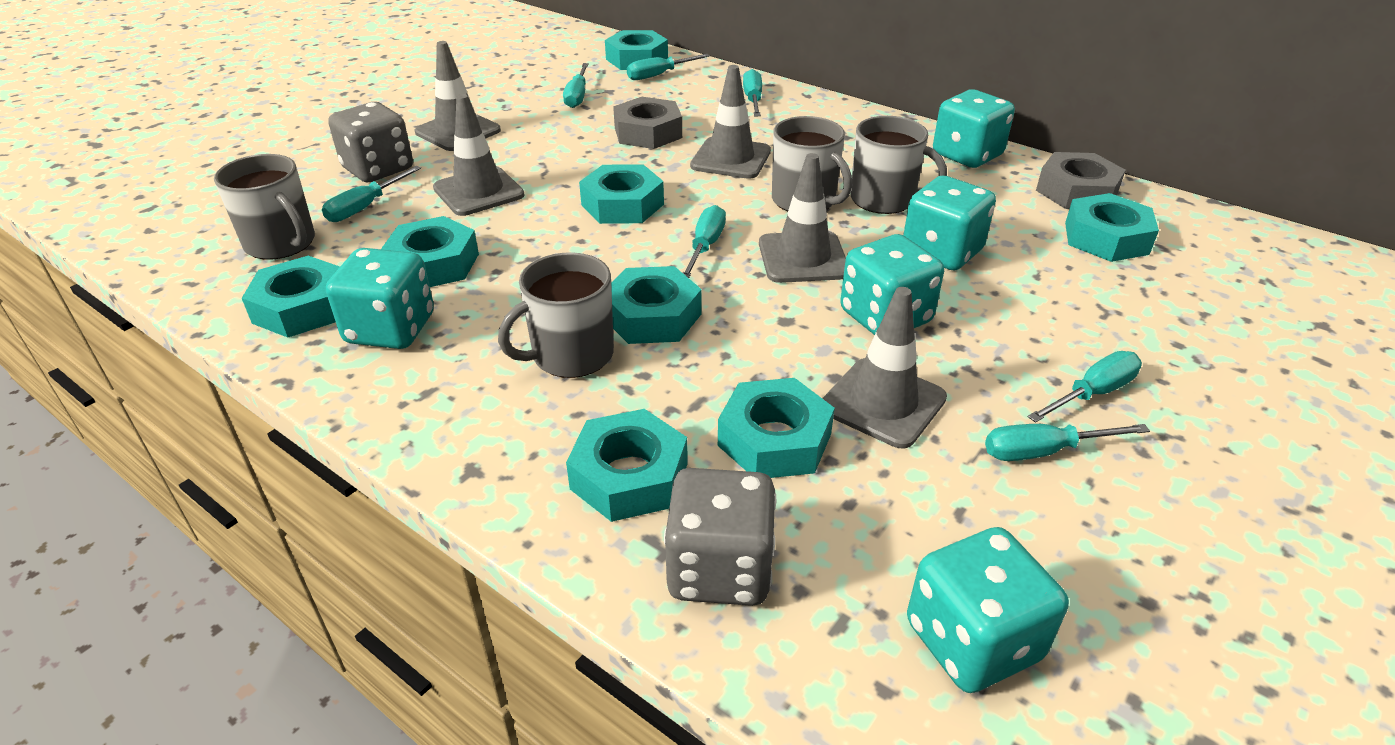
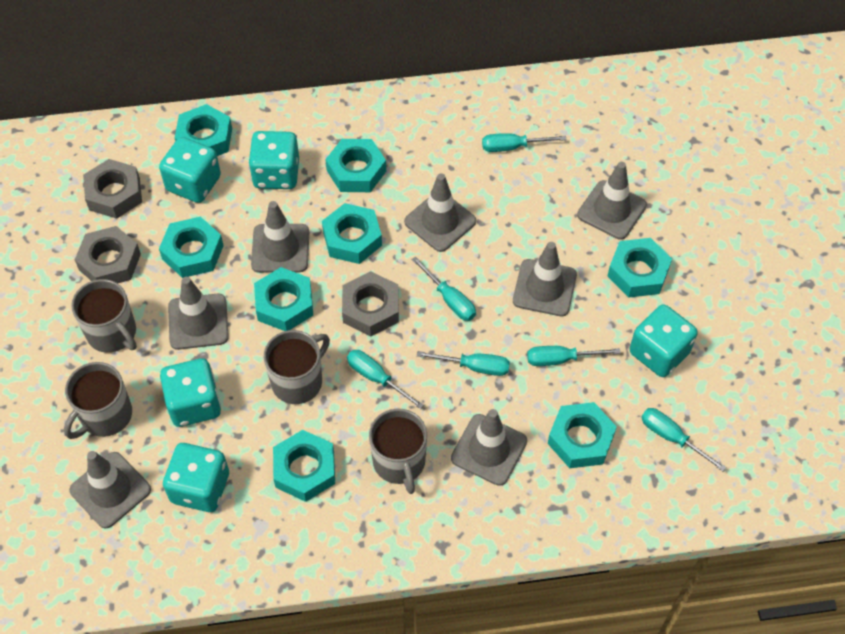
grey dice: [328,102,413,182] [664,468,776,606] = 2 -> none = 0
grey nut: [613,97,682,149] [1036,152,1126,209] = 2 -> [75,226,141,283] [83,159,142,219] [342,271,399,336] = 3
grey traffic cone: [415,41,501,151] [433,94,525,216] [690,65,771,179] [759,153,846,283] [822,287,947,448] = 5 -> [69,451,151,528] [168,277,229,350] [251,201,309,273] [404,173,476,252] [451,409,527,486] [513,242,577,316] [577,162,647,240] = 7
turquoise screwdriver: [322,166,421,222] [563,63,589,108] [627,54,710,80] [683,205,726,278] [743,69,762,116] [985,424,1150,461] [1028,351,1142,423] = 7 -> [347,350,424,409] [412,257,476,321] [417,351,510,376] [482,133,566,152] [527,346,621,366] [641,408,726,471] = 6

